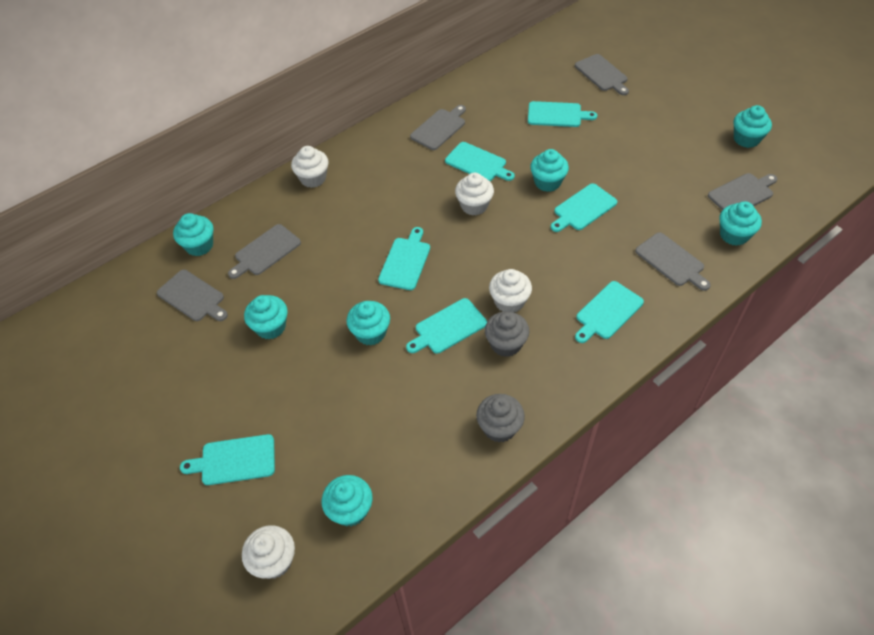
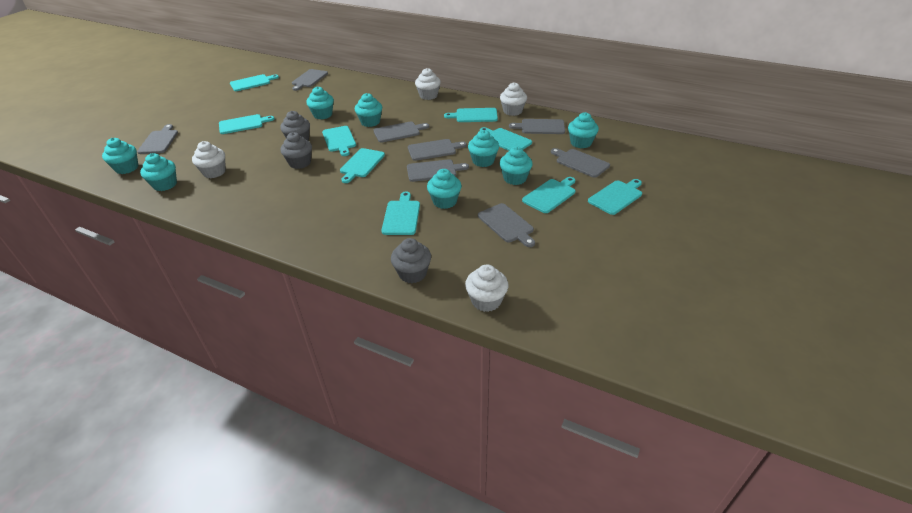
grey cupcake: [476,394,525,443] [485,311,529,357] = 2 -> [280,111,310,141] [280,132,312,169] [391,238,431,283] = 3
grey cutting board: [157,270,228,321] [228,224,301,279] [410,105,466,150] [575,54,629,95] [635,232,711,291] [708,173,777,210] = 6 -> [137,124,178,154] [292,69,328,91] [373,121,429,143] [407,159,469,182] [408,139,467,161] [478,203,535,247] [509,119,565,134] [551,148,610,178] = 8
turquoise cupcake: [173,213,213,256] [244,295,288,339] [322,475,373,527] [347,301,390,346] [530,149,569,192] [719,201,762,246] [734,105,772,148] = 7 -> [102,138,139,174] [140,153,177,191] [306,86,334,120] [355,93,382,127] [427,169,462,209] [468,130,499,167] [500,146,533,185] [568,112,599,149] = 8
turquoise cutting board: [180,434,275,485] [378,227,430,290] [406,298,487,354] [445,142,515,181] [528,101,597,127] [551,183,617,232] [575,281,644,343] = 7 -> [219,114,275,134] [230,74,279,91] [322,126,356,156] [340,148,385,183] [381,191,420,235] [444,108,498,122] [480,127,532,151] [522,177,575,213] [588,179,642,215] = 9

